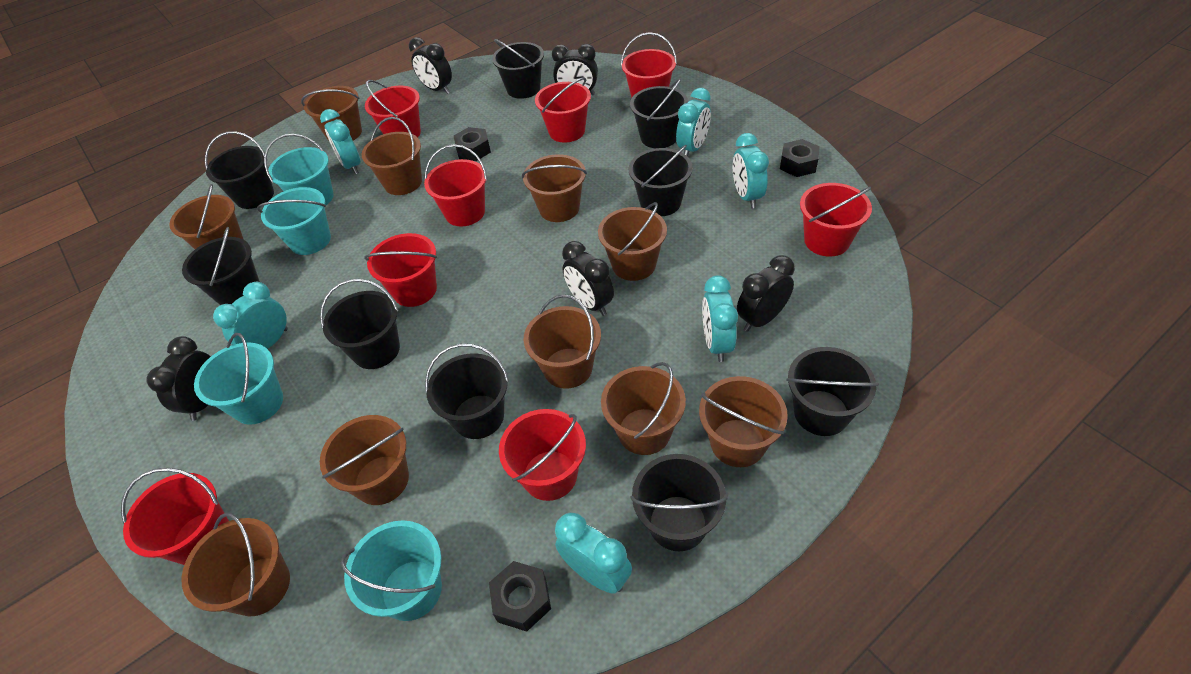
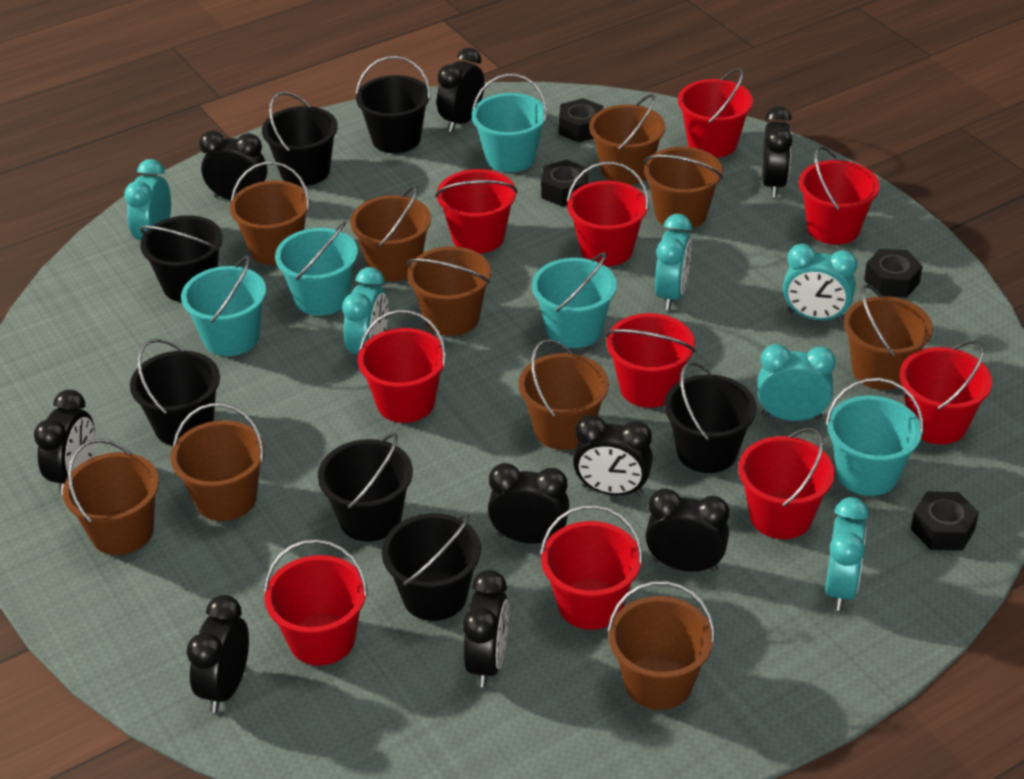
black bucket: [182,227,260,305] [205,131,274,209] [320,279,400,369] [425,344,509,439] [492,39,544,99] [628,145,693,216] [630,78,688,148] [630,454,728,551] [786,347,879,436] = 9 -> [130,338,220,446] [140,215,223,302] [262,92,338,186] [318,433,413,542] [356,56,431,153] [382,513,481,621] [664,362,757,473] = 7
black clock: [146,336,211,421] [409,37,452,94] [552,44,598,95] [562,241,614,316] [737,255,795,332] = 5 -> [34,390,95,495] [187,595,249,712] [199,131,267,200] [437,48,484,132] [463,570,509,687] [488,463,570,544] [573,415,653,496] [646,488,729,572] [762,106,792,197] = 9
black nut: [454,127,491,161] [489,561,551,632] [780,139,820,177] = 3 -> [541,160,588,207] [559,98,603,142] [864,249,923,298] [911,492,979,550] = 4
red bucket: [121,468,229,565] [364,233,437,307] [365,80,421,138] [424,144,487,226] [499,409,586,501] [535,77,591,143] [621,32,677,98] [800,183,872,257] = 8 -> [264,539,368,665] [358,310,446,423] [435,169,518,253] [540,505,643,630] [567,162,649,266] [606,313,696,408] [678,68,753,158] [738,428,835,539] [799,146,880,245] [900,340,992,444] = 10
turquoise bucket: [194,333,283,425] [257,187,331,255] [264,134,334,205] [341,520,442,621] = 4 -> [181,256,266,356] [275,221,358,316] [472,74,547,172] [532,252,617,348] [826,378,924,496] = 5

